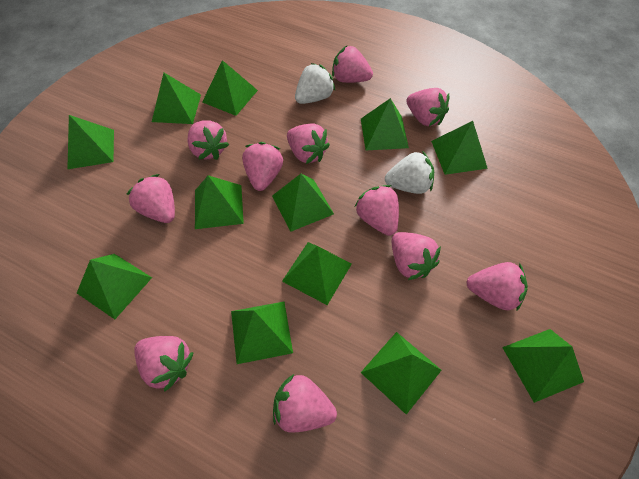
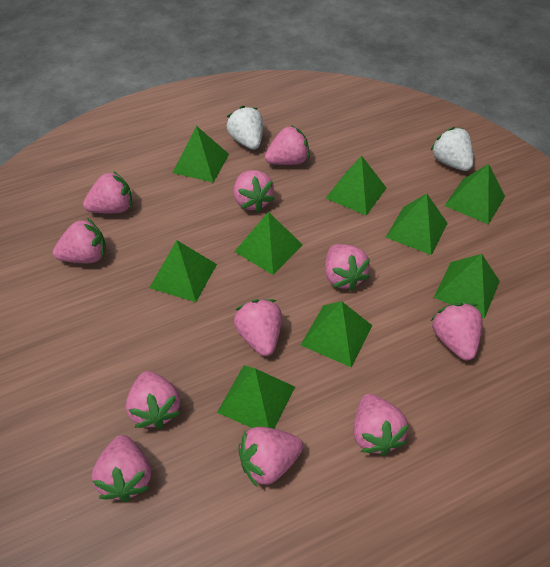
green pyramid: [67,115,114,169] [77,254,152,319] [152,73,201,124] [195,175,244,229] [202,60,258,116] [231,302,293,364] [272,174,334,232] [282,242,352,305] [360,332,442,415] [361,98,409,150] [431,121,488,175] [502,329,584,403] = 12 -> [149,240,217,302] [173,126,229,182] [217,366,295,429] [234,212,303,275] [301,301,373,367] [326,156,386,216] [386,194,448,255] [434,254,500,318] [445,164,505,225] = 9

